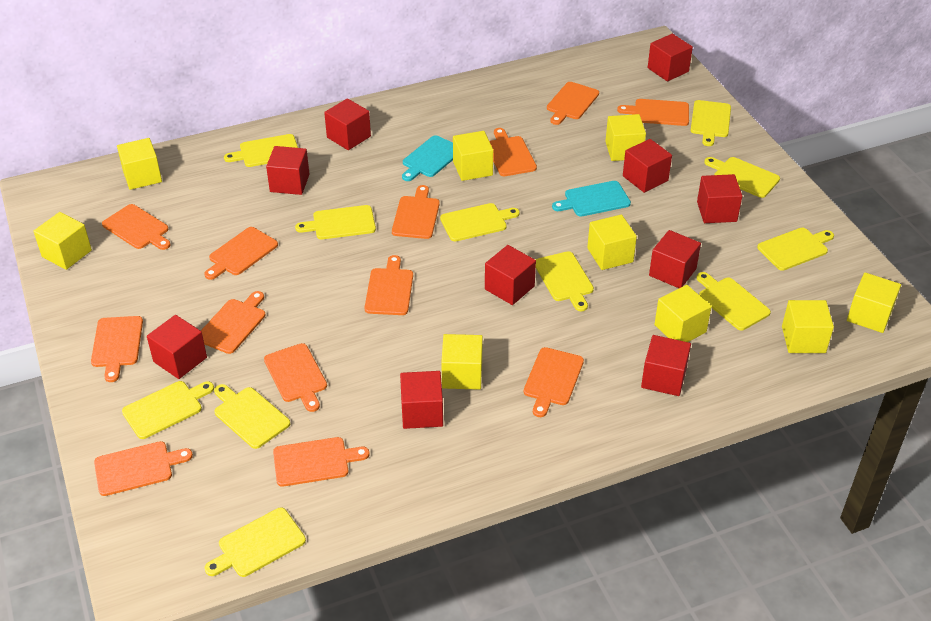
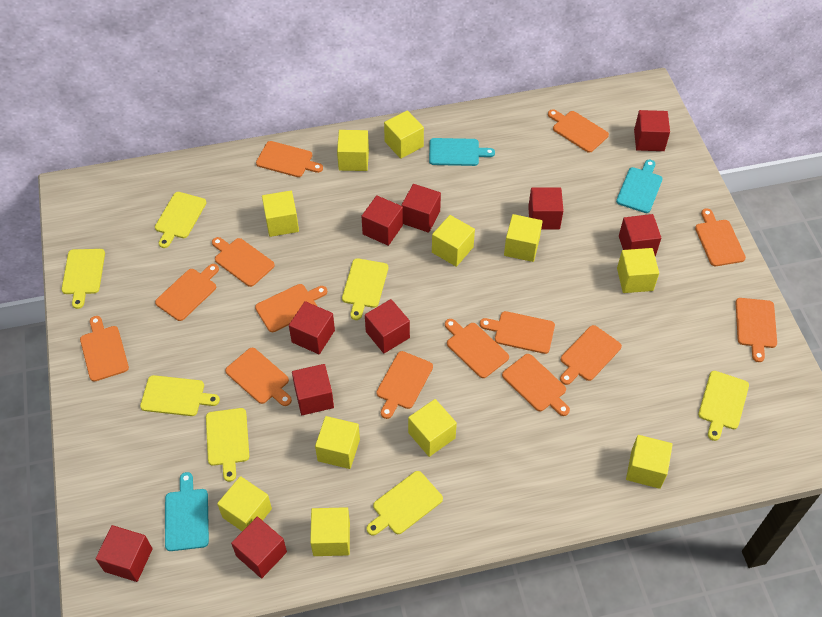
orange cutting board: [91,316,143,382] [94,441,193,496] [102,204,170,250] [201,291,265,354] [204,227,278,280] [264,343,327,412] [273,437,369,487] [365,255,413,315] [392,185,440,239] [489,128,537,176] [524,347,584,417] [547,82,599,125] [617,99,689,126] = 13 -> [80,316,129,382] [155,264,219,321] [212,237,275,287] [225,348,292,406] [255,284,327,332] [256,141,323,177] [376,351,433,419] [445,319,509,378] [480,311,555,354] [502,354,570,416] [548,109,609,153] [560,325,622,385] [695,209,746,266] [736,298,777,362] = 14
turquoise cutting board: [402,135,453,181] [552,181,631,217] = 2 -> [165,472,209,551] [429,138,495,166] [616,160,663,213] = 3
yellow cube: [33,212,92,270] [117,138,162,190] [441,334,483,390] [453,131,493,181] [587,215,637,270] [605,114,646,161] [654,285,712,342] [782,300,834,353] [847,272,901,333] = 9 -> [217,476,272,531] [262,191,299,237] [310,507,350,556] [315,416,360,469] [337,130,369,171] [384,110,424,159] [408,399,457,457] [432,215,475,267] [504,214,543,262] [617,248,659,293] [626,435,673,489] = 11
yellow cutting board: [122,381,214,439] [204,508,306,577] [214,384,290,449] [224,134,298,167] [295,205,376,239] [440,203,520,241] [535,251,594,311] [691,100,731,146] [696,272,771,330] [704,157,780,198] [757,228,834,271] = 11 -> [62,249,105,309] [140,375,220,416] [155,192,206,248] [206,408,249,482] [342,258,388,320] [367,471,443,536] [698,371,749,441] = 7

